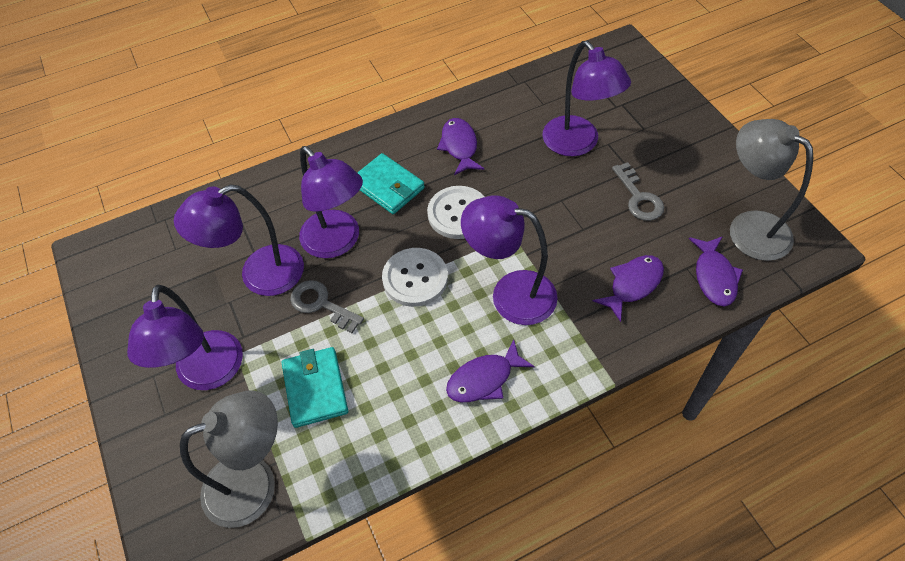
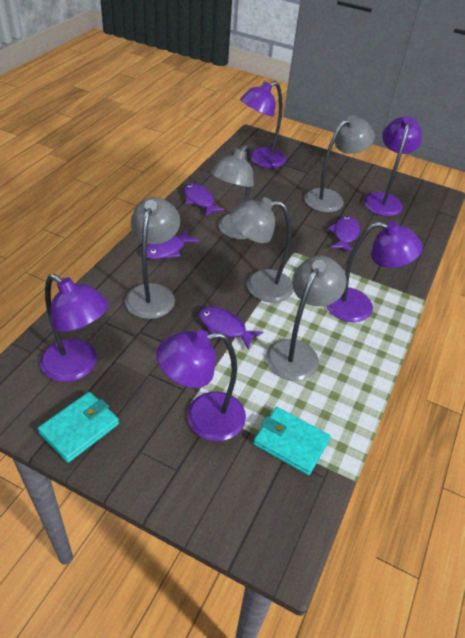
grey key: [290,280,364,333] [612,162,664,221] = 2 -> none = 0
grey lamp: [180,390,278,528] [730,119,813,261] = 2 -> [125,197,180,319] [211,145,254,240] [230,197,294,303] [266,255,347,381] [304,115,375,212] = 5
white button: [382,248,448,307] [427,186,484,239] = 2 -> none = 0

